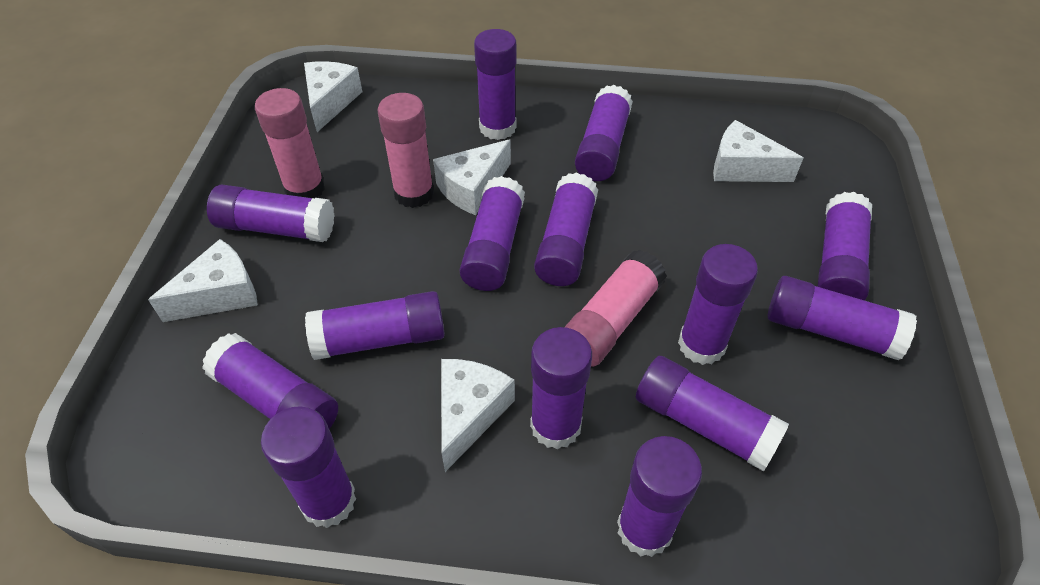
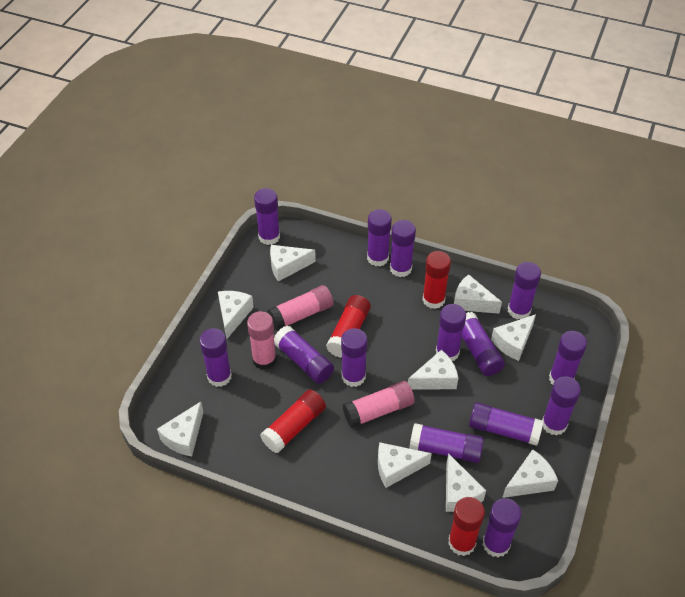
red glue stick: none = 0 -> [260,389,326,453] [326,295,371,358] [422,251,451,309] [448,497,485,556] = 4
white cheese: [148,239,258,322] [304,61,363,132] [433,139,511,215] [441,359,515,472] [713,120,803,182] = 5 -> [157,402,203,456] [218,291,254,339] [270,245,316,282] [378,442,432,488] [408,350,458,390] [446,453,486,512] [454,274,502,314] [491,314,536,361] [502,449,558,498] = 9

